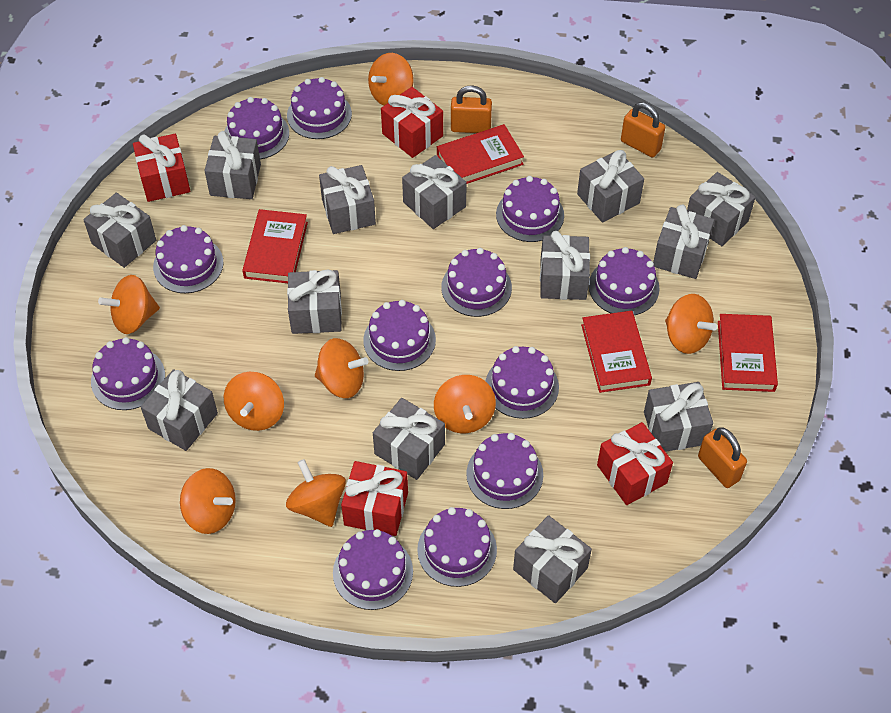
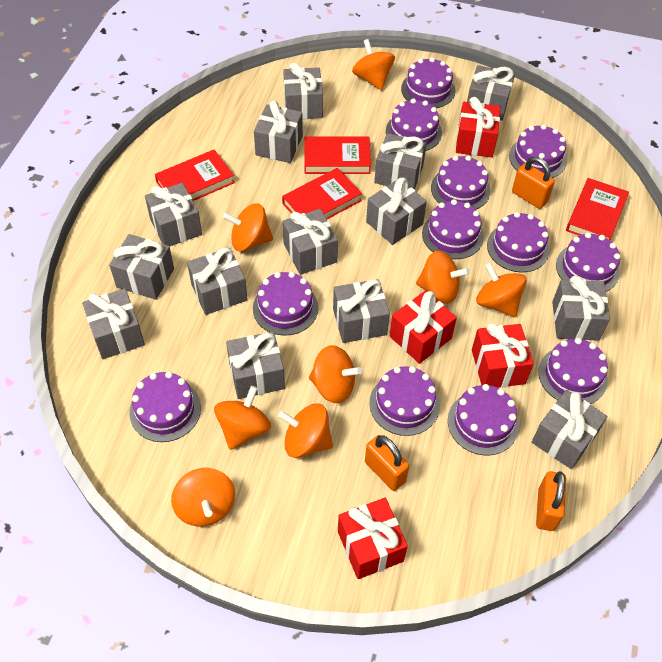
grey gift: [83,193,156,268] [141,369,218,451] [204,131,261,199] [287,269,342,334] [319,165,376,234] [373,398,445,480] [402,155,467,229] [513,515,592,603] [540,231,590,300] [577,150,644,223] [644,382,713,452] [653,204,714,279] [687,172,755,246] = 13 -> [82,289,145,359] [109,234,174,300] [145,183,202,246] [187,248,248,315] [226,332,285,399] [254,100,303,163] [283,63,323,119] [283,209,338,275] [333,279,390,343] [366,177,427,245] [374,133,426,190] [467,65,515,121] [532,390,607,469] [552,276,610,341] = 14

